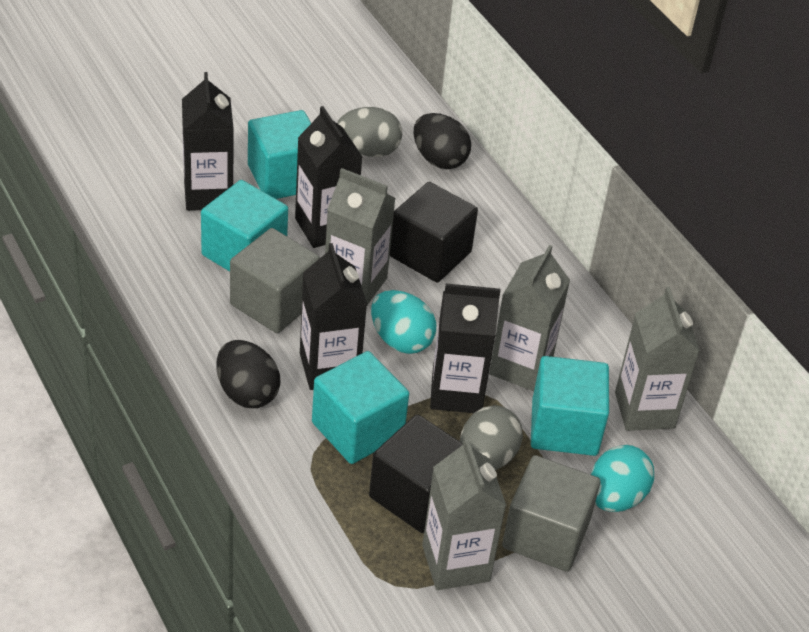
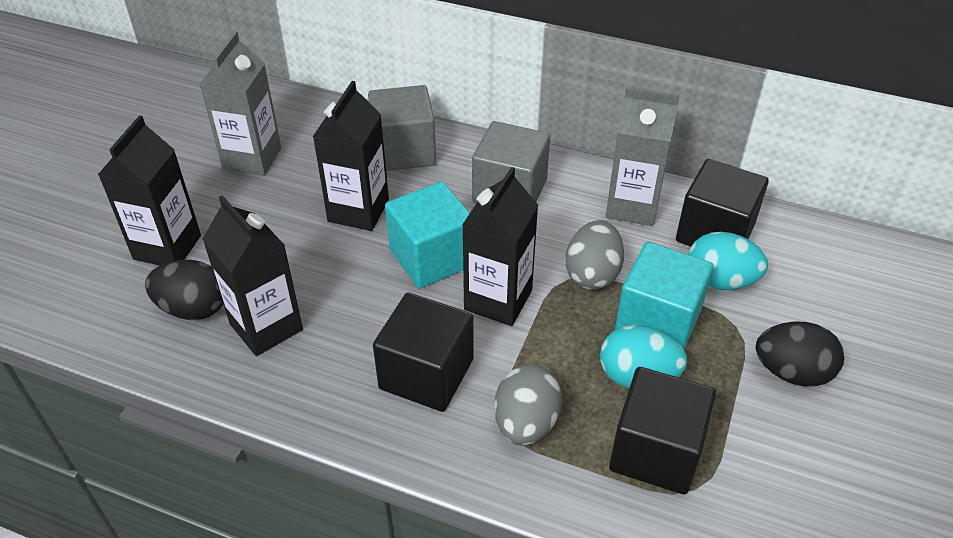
black cube: [369,414,463,533] [390,182,478,283] = 2 -> [373,293,474,412] [609,367,716,494] [676,159,769,247] = 3
grey carton: [325,168,396,305] [422,437,506,590] [489,245,570,391] [615,287,700,431] = 4 -> [199,31,281,176] [606,87,680,226] = 2
turquoise cube: [201,180,288,271] [248,110,311,199] [312,351,409,464] [531,356,609,456] = 4 -> [385,182,470,288] [615,242,714,350] = 2

